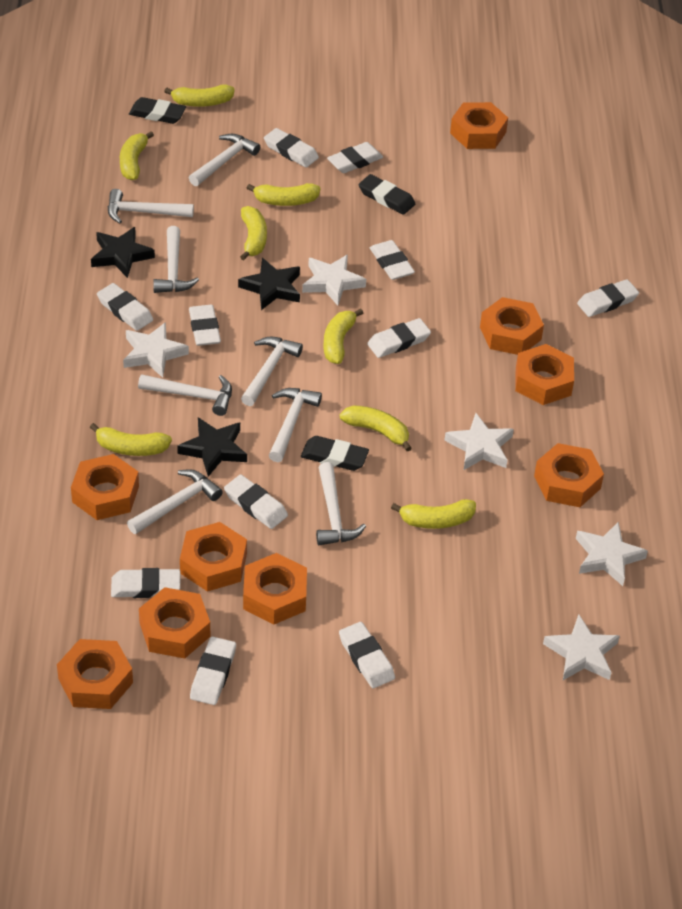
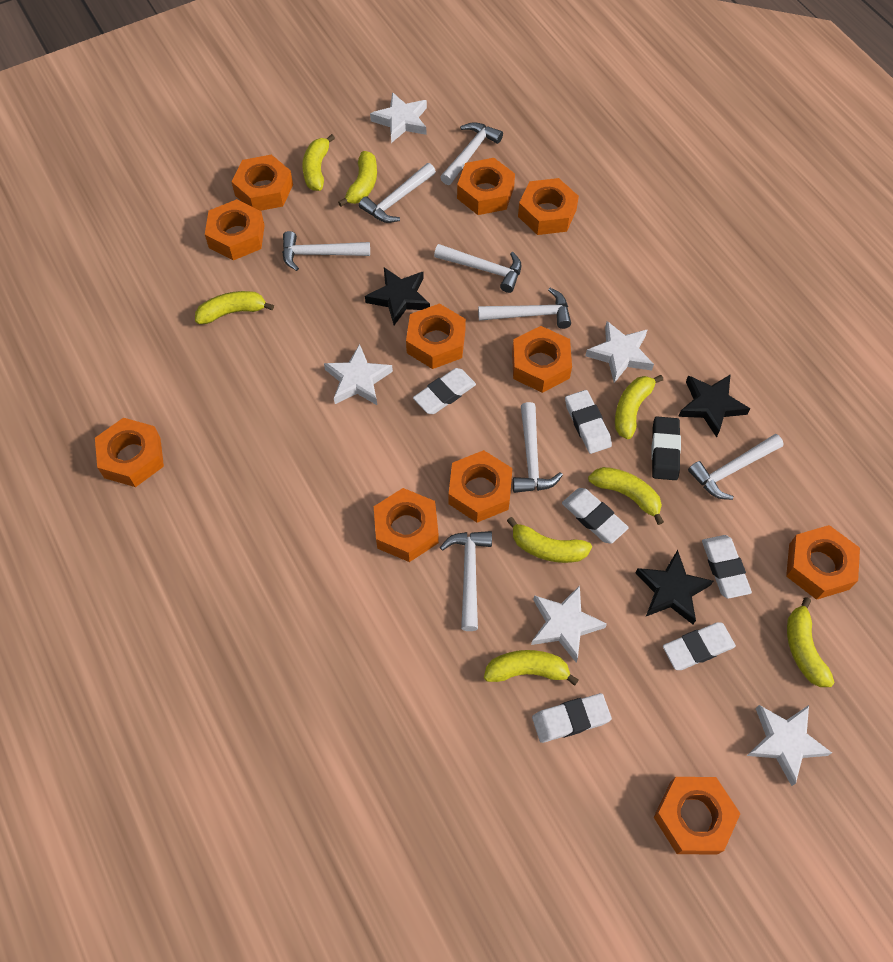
black eraser: [129,97,186,124] [301,436,369,471] [359,174,415,215] = 3 -> [651,416,681,480] = 1
orange nut: [57,639,133,709] [71,454,139,520] [139,587,210,658] [180,522,247,592] [243,553,307,625] [450,102,508,149] [480,297,544,355] [515,344,574,405] [534,443,604,507] = 9 -> [95,418,164,487] [205,199,265,260] [231,155,293,211] [374,488,439,562] [406,303,466,369] [449,450,512,522] [457,158,515,215] [512,326,572,393] [518,178,579,235] [654,777,741,855] [786,525,860,600] = 11
white eraser: [97,283,153,331] [111,568,180,598] [189,305,221,346] [190,637,236,705] [224,474,288,529] [264,128,319,168] [327,142,383,173] [339,622,395,688] [367,318,431,358] [370,240,415,280] [577,279,639,317] = 11 -> [413,368,476,414] [532,693,612,743] [562,488,629,544] [565,390,612,454] [663,622,736,670] [702,535,752,599] = 6

